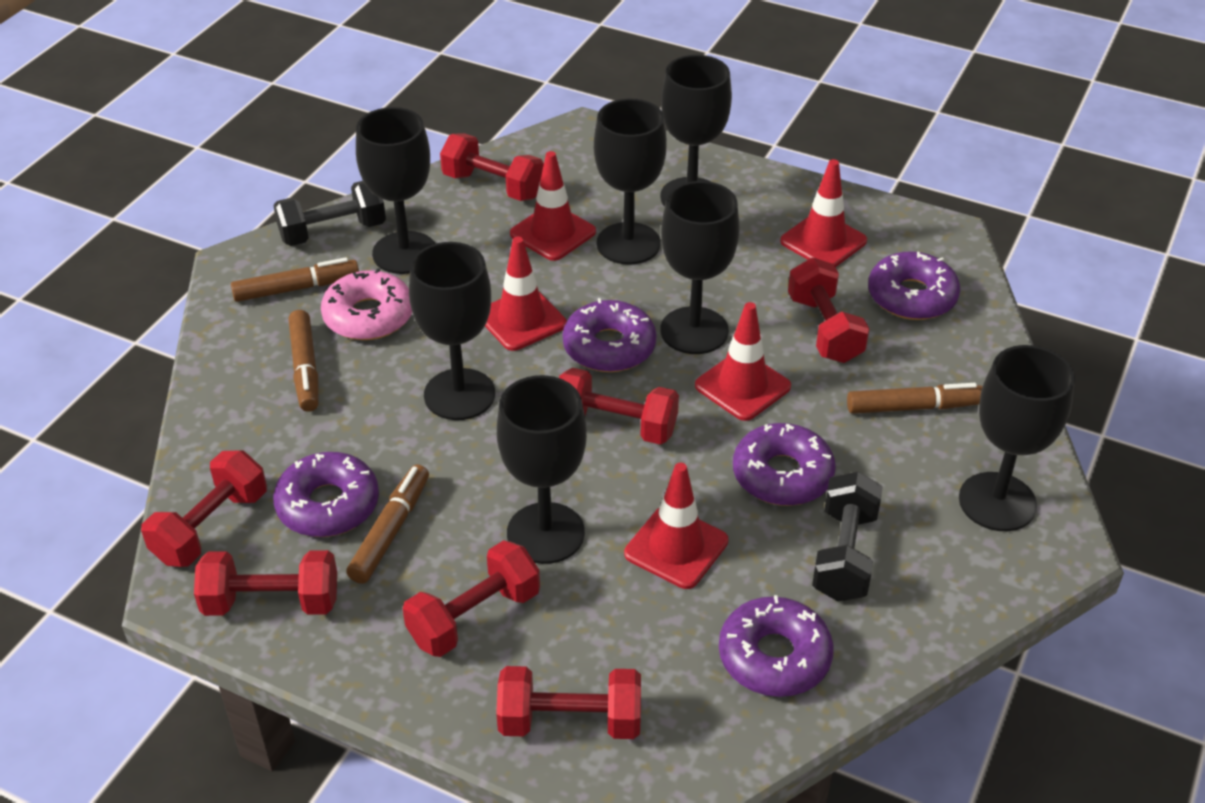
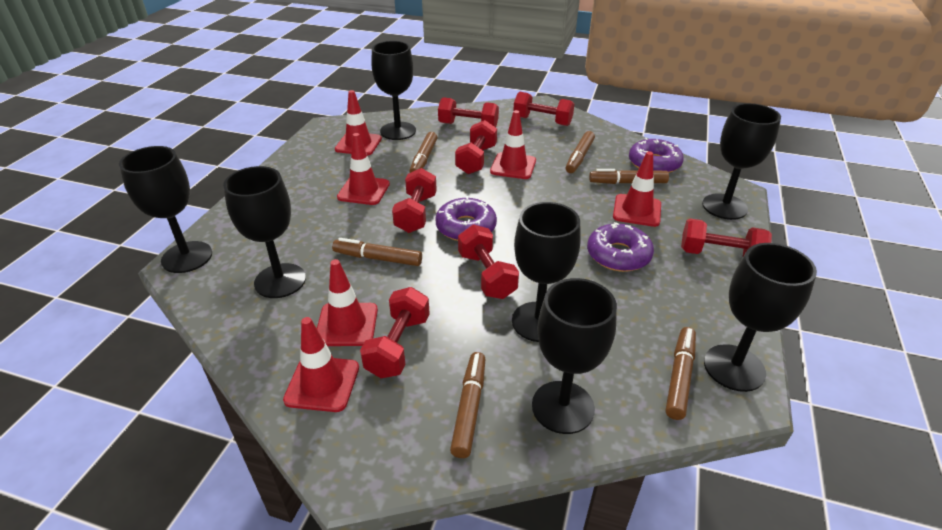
black dumbbell: [273,181,386,246] [812,471,883,601] = 2 -> none = 0
brown marker: [231,257,359,302] [289,310,319,412] [346,465,429,584] [847,383,983,414] = 4 -> [332,238,422,266] [409,132,438,173] [450,352,485,458] [565,131,595,173] [589,169,669,184] [666,327,696,420] = 6
pink donut: [321,268,412,340] = 1 -> none = 0
purple donut: [273,452,379,537] [562,298,657,372] [719,595,834,697] [733,423,836,506] [868,251,960,320] = 5 -> [435,196,497,241] [587,222,654,272] [629,138,684,173] = 3
red traffic cone: [485,237,567,351] [510,151,596,261] [624,463,728,589] [695,302,791,421] [780,159,867,267] = 5 -> [283,317,359,412] [317,259,378,346] [335,90,382,155] [337,133,390,205] [490,110,536,179] [613,151,661,227] = 6

